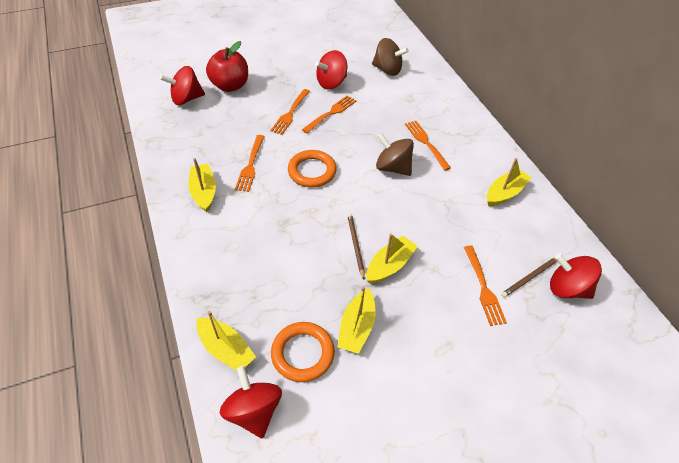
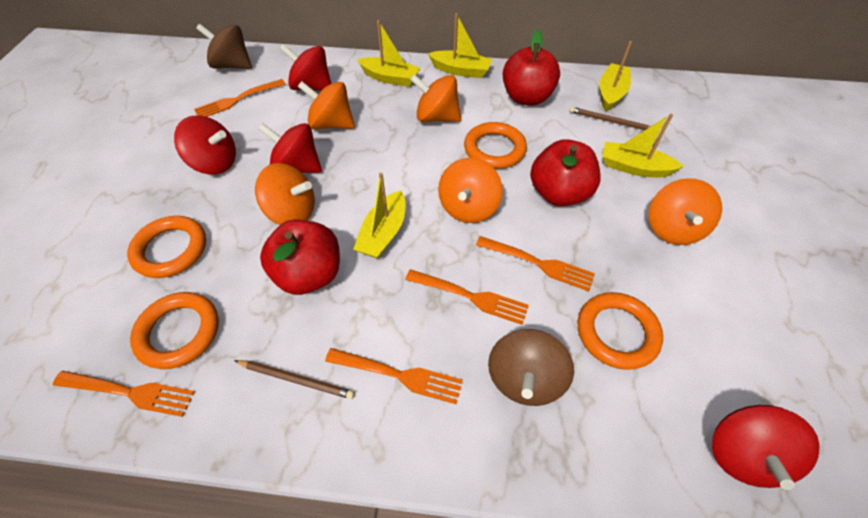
orange ring: [271,322,335,382] [288,150,337,187] = 2 -> [127,216,206,278] [130,292,219,369] [464,122,527,169] [578,292,663,370] = 4
orange spinning top: none = 0 -> [255,163,315,225] [298,81,355,129] [410,74,461,122] [438,158,503,223] [649,178,722,245] = 5
red apple: [206,41,248,92] = 1 -> [260,220,340,295] [503,30,560,106] [530,139,601,206] = 3

